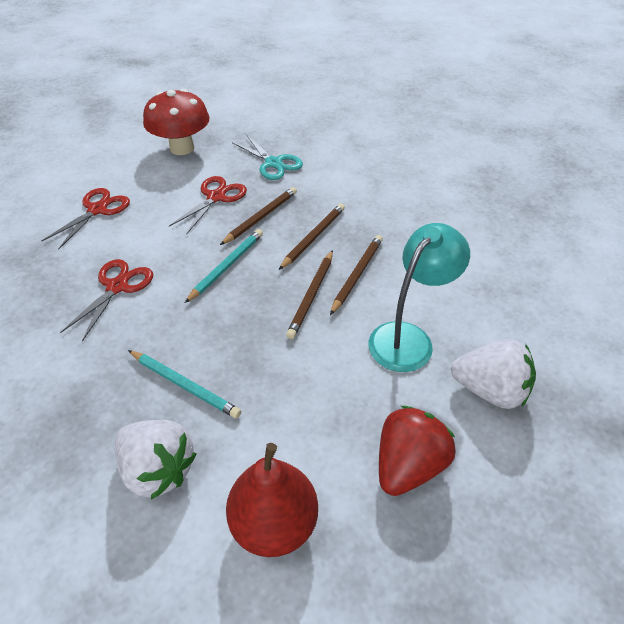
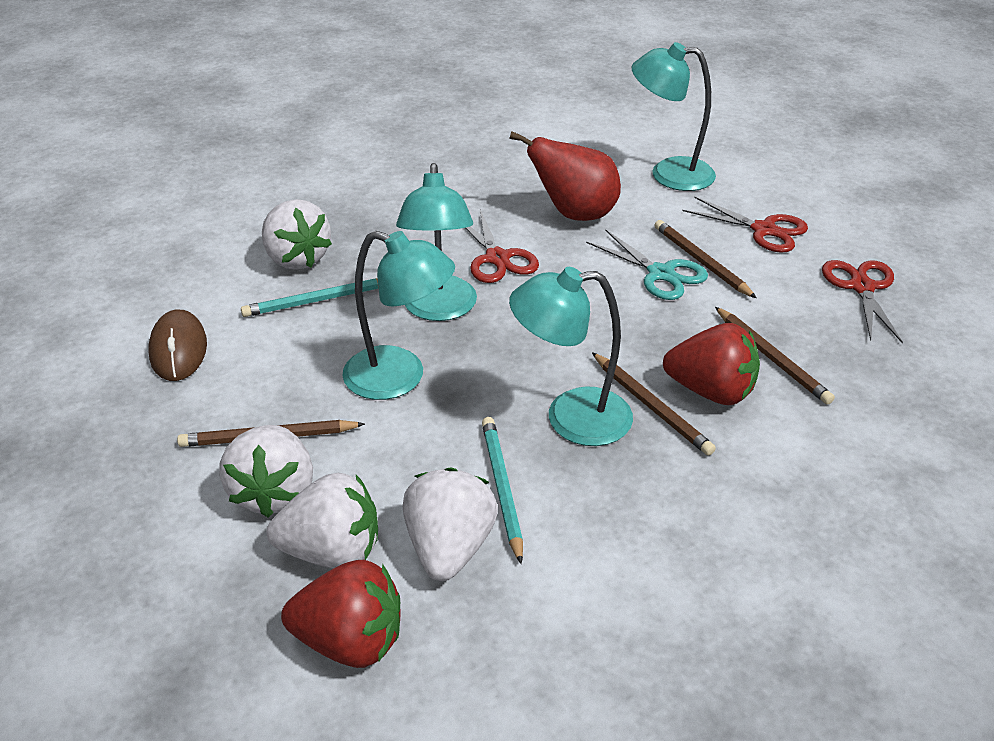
brown mouse: none = 0 -> [148,310,207,381] = 1
red mushroom: [143,89,210,155] = 1 -> none = 0
red strawberry: [379,406,456,496] = 1 -> [281,560,401,668] [663,323,760,405] = 2
turquoise lamp: [369,223,470,372] = 1 -> [342,231,455,400] [396,163,477,321] [509,267,633,446] [632,42,716,191] = 4
white strawberry: [115,420,196,500] [451,339,536,409] = 2 -> [219,425,313,518] [262,199,332,270] [267,473,378,569] [403,467,498,581] = 4

